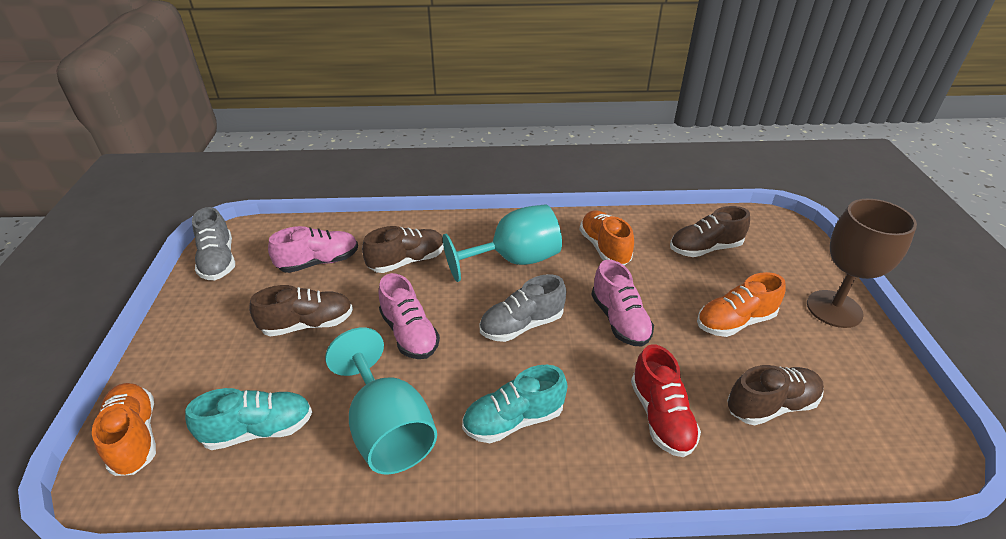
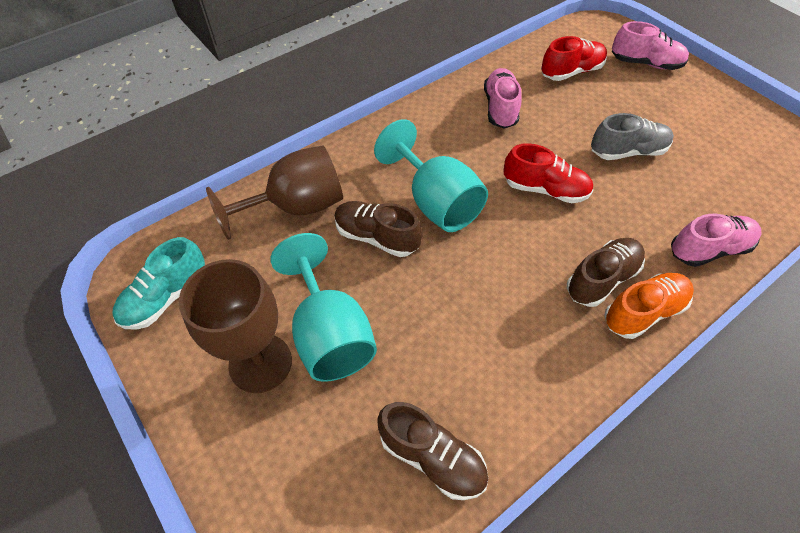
brown goblet: [807,199,917,328] = 1 -> [179,259,292,393] [206,145,343,240] = 2
brown shoe: [249,285,353,337] [362,226,444,273] [670,206,750,257] [727,365,824,426] = 4 -> [334,201,423,257] [377,402,488,500] [567,238,645,307] = 3
grey shoe: [192,207,235,280] [479,274,566,342] = 2 -> [591,113,674,160] = 1
orange shoe: [92,383,156,476] [580,210,634,266] [697,272,786,337] = 3 -> [604,273,694,339] = 1
red shoe: [631,344,701,457] = 1 -> [504,143,593,203] [541,36,607,81] = 2
turquoise shoe: [185,388,312,450] [462,365,568,443] = 2 -> [112,237,205,330] = 1

